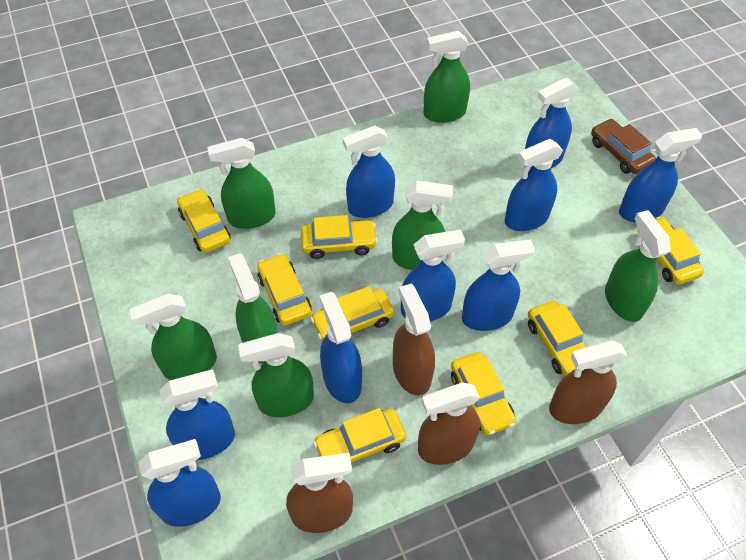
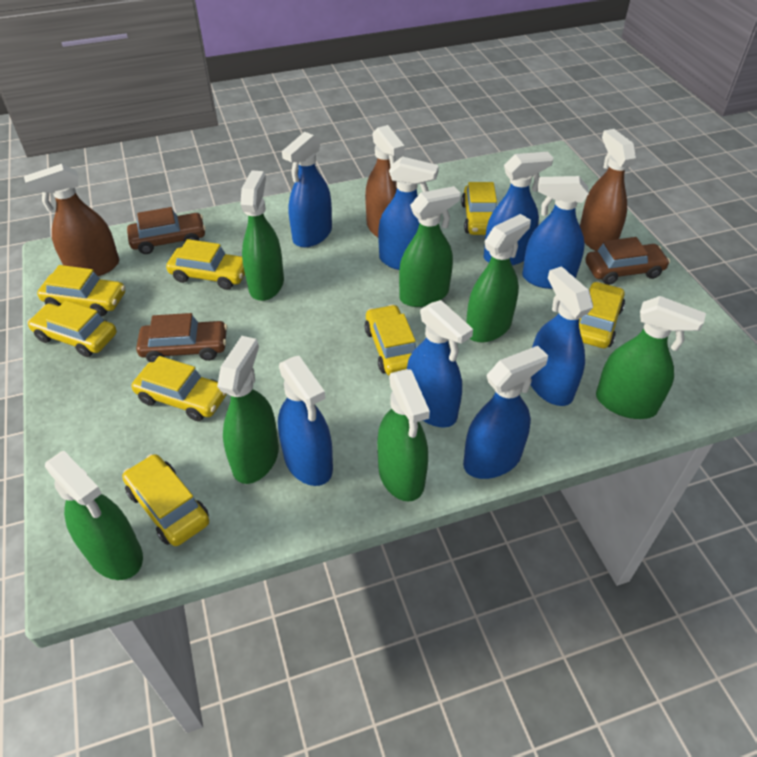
blue spray bottle: [139,439,221,527] [159,369,235,460] [319,292,362,403] [343,126,395,218] [401,229,465,321] [462,239,535,331] [505,139,563,231] [525,77,578,170] [619,128,702,223] = 9 -> [278,356,333,486] [282,132,332,247] [378,156,439,270] [407,300,473,428] [463,346,548,479] [483,152,553,265] [522,176,589,289] [530,266,593,406] = 8
brown car: [591,119,656,174] = 1 -> [127,207,206,254] [136,313,227,362] [585,237,670,285] = 3
brown spray bottle: [286,453,353,533] [393,284,435,396] [418,382,480,465] [549,340,627,424] = 4 -> [24,164,119,276] [365,125,405,237] [580,129,636,251] = 3

